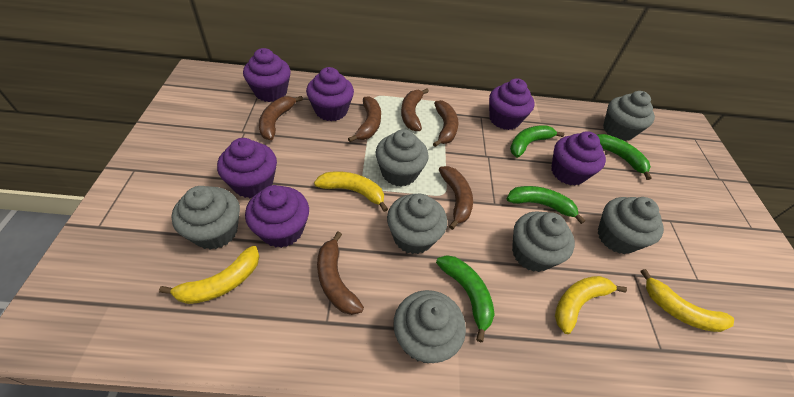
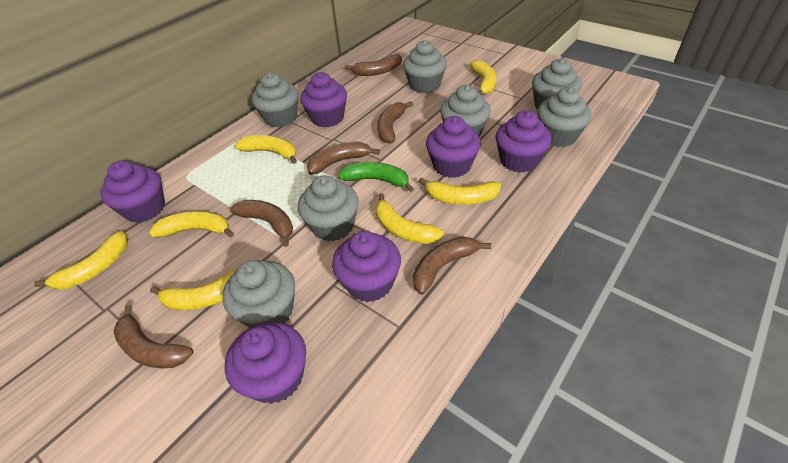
green banana: [436,255,495,342] [507,186,585,224] [510,125,564,157] [597,134,652,180] = 4 -> [338,162,414,192] = 1
yellow banana: [159,246,260,304] [314,171,388,212] [555,276,627,334] [640,269,734,332] = 4 -> [34,231,128,290] [149,211,234,238] [150,269,237,310] [235,135,297,164] [375,193,444,244] [419,177,501,205] [470,60,496,94] = 7

